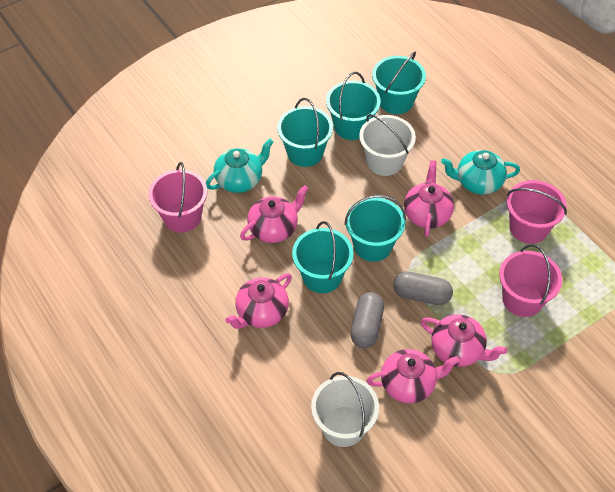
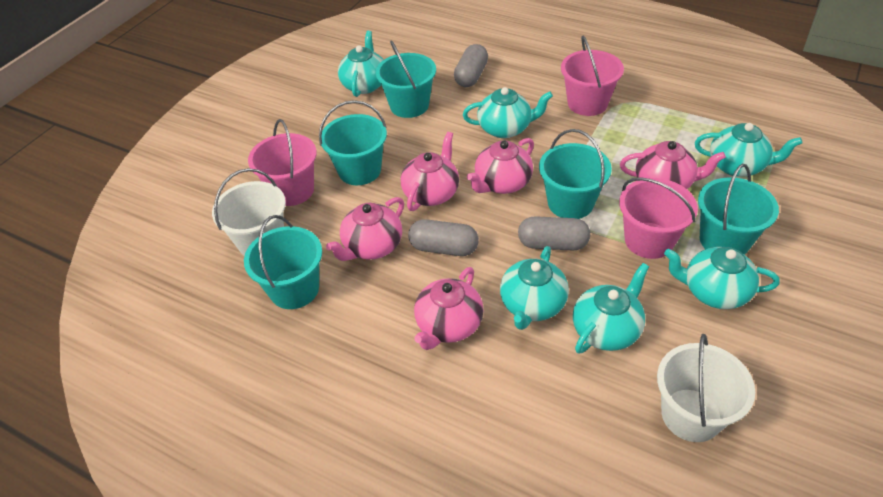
grey capsule: [350,292,384,348] [394,271,453,305] = 2 -> [408,219,479,256] [454,44,488,87] [518,216,590,250] = 3
turquoise teapot: [206,138,273,193] [441,150,520,195] = 2 -> [338,31,384,97] [463,87,553,138] [500,246,569,330] [573,263,649,353] [664,247,780,309] [695,123,803,177] = 6

